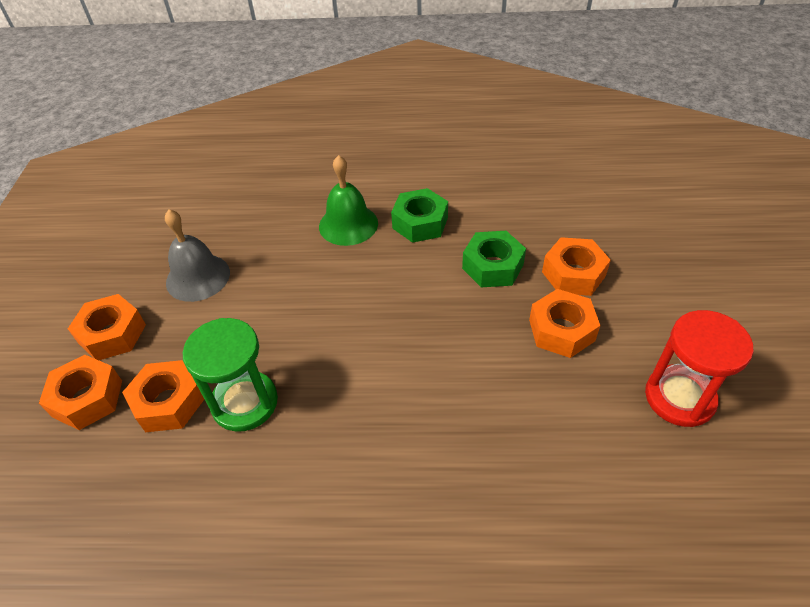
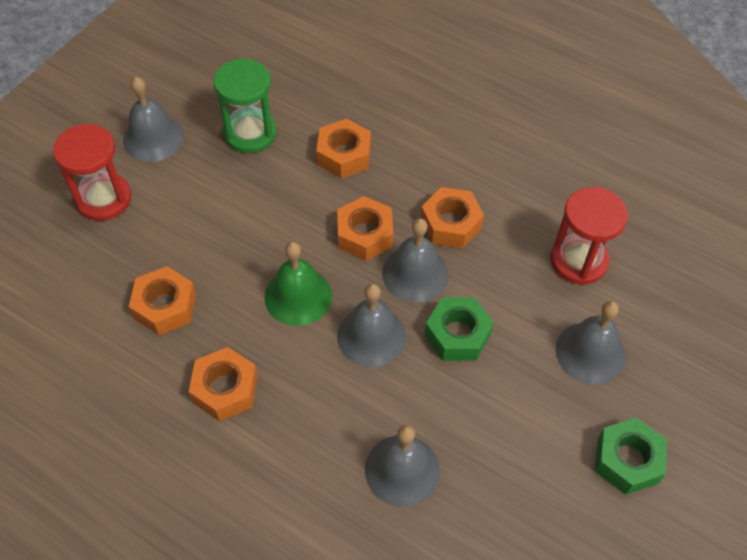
grey bell: [165,209,230,302] = 1 -> [123,77,184,162] [337,283,406,367] [365,425,440,507] [382,218,449,303] [556,301,626,384] = 5
red hourglass: [645,310,754,427] = 1 -> [53,124,131,221] [550,187,628,285] = 2

